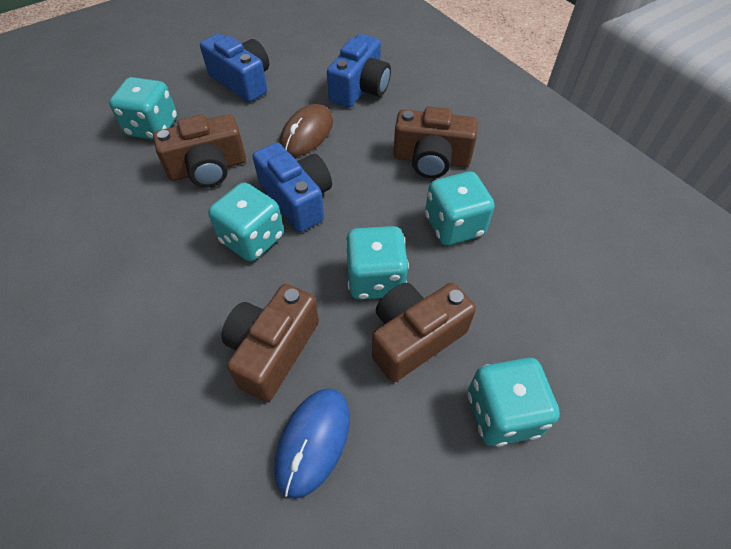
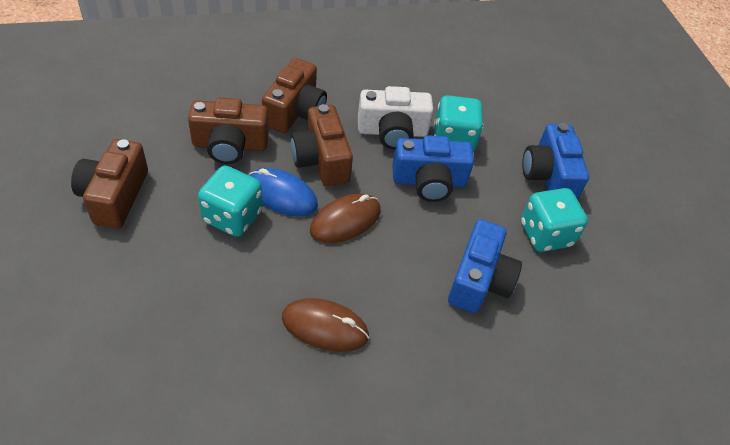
brown mouse: [280,104,333,157] = 1 -> [282,298,369,352] [310,193,381,243] = 2
turquoise dice: [109,77,177,140] [208,182,284,262] [345,226,409,300] [425,171,495,245] [468,358,560,447] = 5 -> [198,166,263,237] [434,95,484,152] [521,188,588,252] = 3
white camera: none = 0 -> [358,86,434,150] = 1

